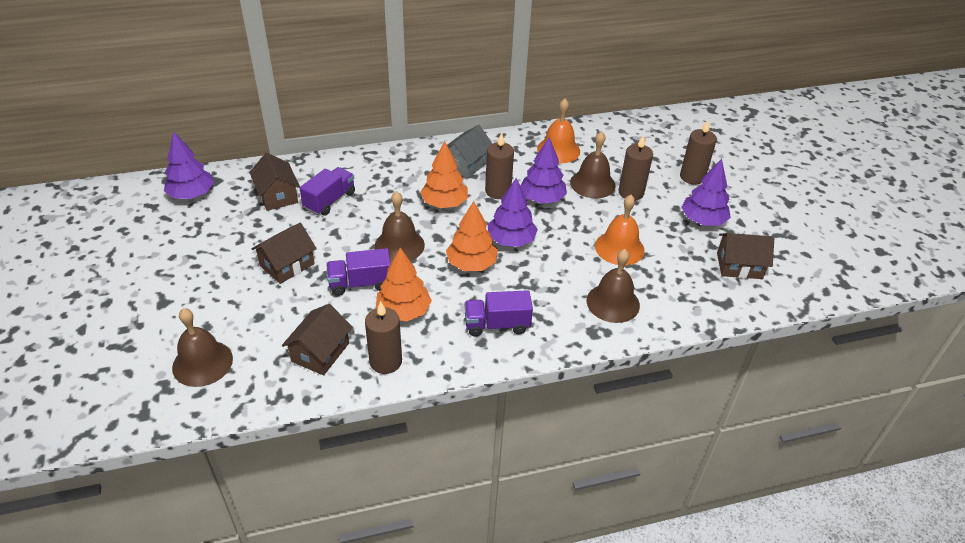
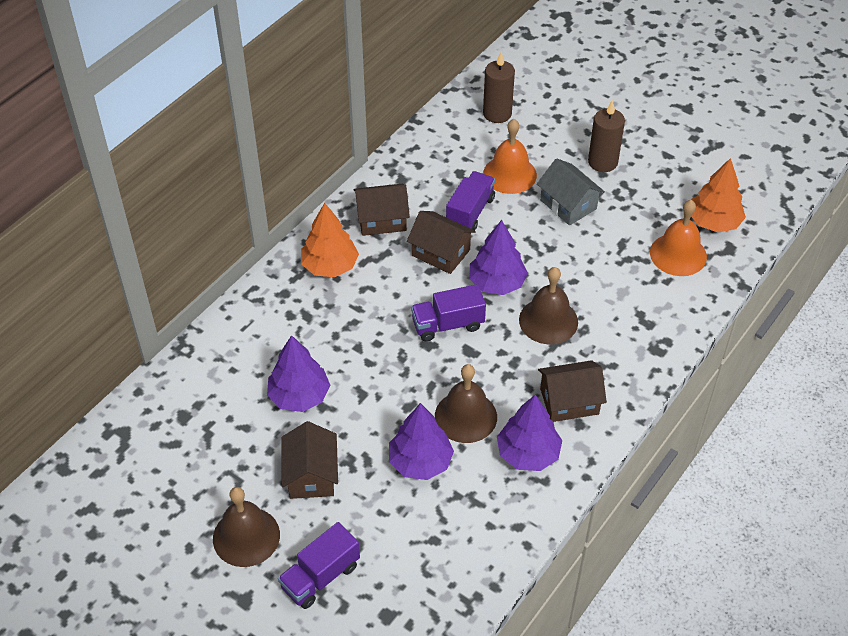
brown bell: [172,308,233,387] [374,191,425,262] [570,131,616,198] [587,249,640,323] = 4 -> [213,487,280,567] [435,364,497,443] [519,267,578,344] = 3
brown candle: [365,301,402,374] [485,132,514,199] [618,134,653,200] [680,119,717,185] = 4 -> [483,52,515,123] [588,100,625,172] = 2
orange tree: [376,248,432,322] [420,141,468,208] [446,201,498,271] = 3 -> [301,203,359,277] [691,158,746,233] = 2

